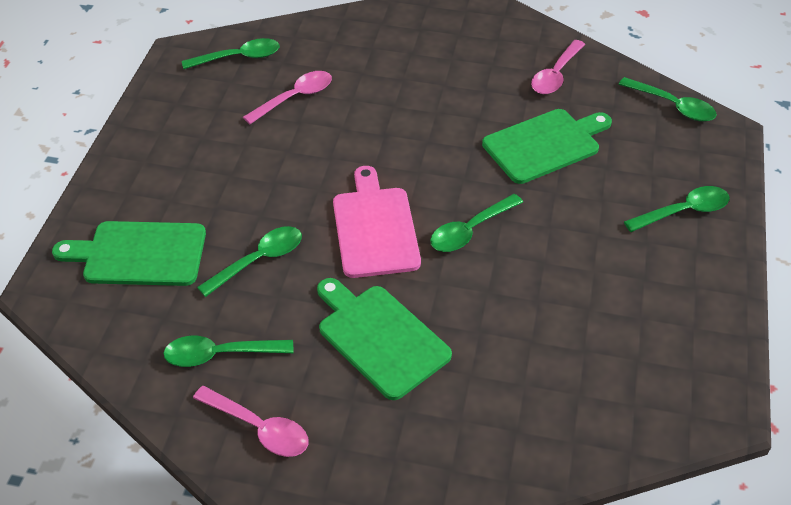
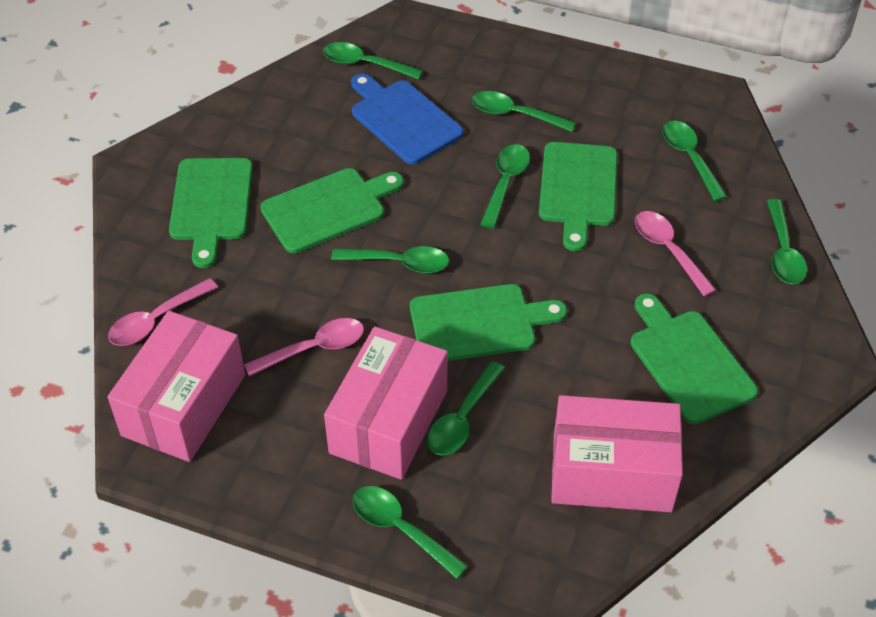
blue cutting board: none = 0 -> [351,74,463,165] = 1
green cutting board: [52,221,206,286] [317,278,452,400] [482,109,612,184] = 3 -> [169,158,253,268] [260,168,404,253] [410,284,567,361] [539,142,617,251] [630,293,758,424] = 5
green spoon: [164,336,293,367] [182,38,280,69] [197,226,302,297] [430,194,523,252] [619,77,717,122] [624,186,729,232] = 6 -> [323,42,423,80] [331,246,449,273] [353,486,468,579] [427,361,505,455] [472,91,576,132] [480,144,530,229] [662,121,727,202] [767,199,807,284] = 8
pink box: none = 0 -> [107,311,245,462] [324,326,448,480] [551,395,683,512] = 3
pink cutting board: [333,166,421,278] = 1 -> none = 0

